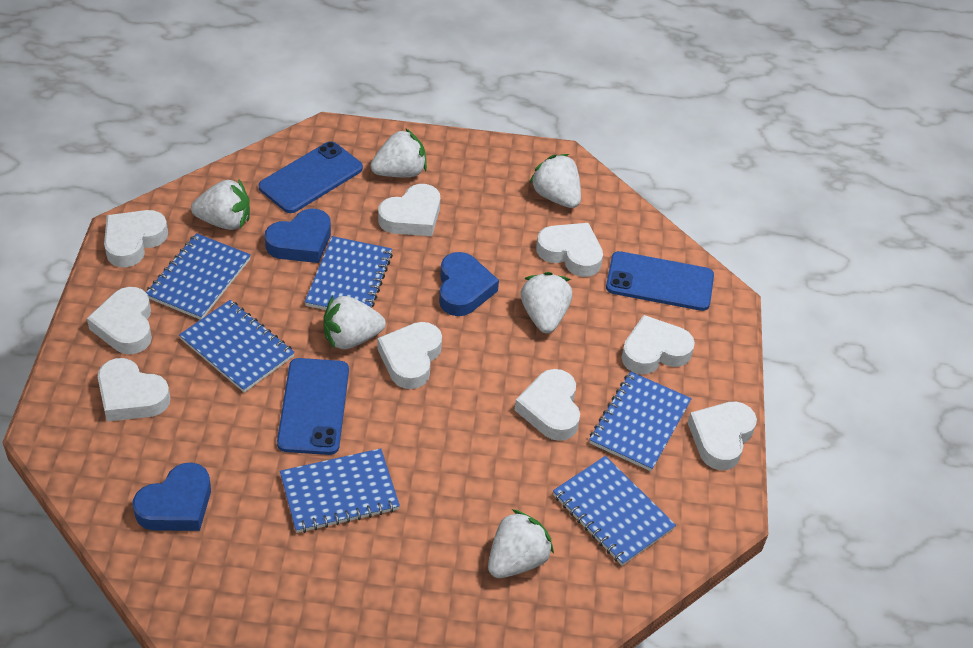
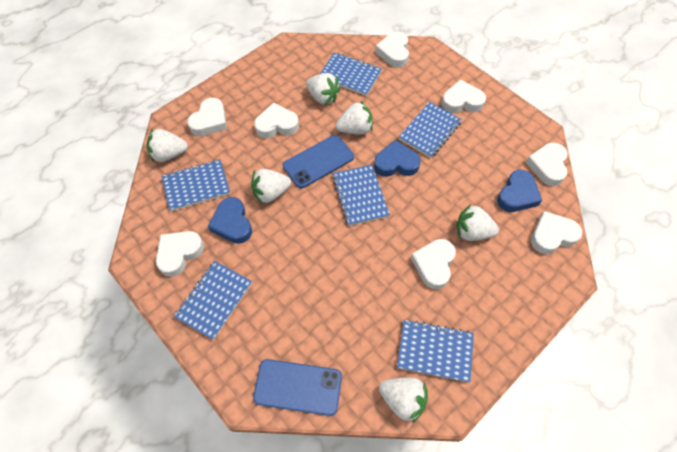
blue phone: [258,141,363,213] [277,358,349,455] [606,251,714,311] = 3 -> [253,359,342,416] [283,135,354,188] = 2
white heart: [87,287,152,354] [98,358,170,422] [104,210,168,267] [377,322,442,389] [378,184,440,236] [515,369,580,441] [536,223,603,277] [621,315,695,374] [688,402,757,470] = 9 -> [156,231,204,277] [187,98,227,136] [254,103,299,138] [375,31,409,68] [411,239,456,289] [442,80,486,113] [526,143,568,186] [531,211,582,254] = 8

